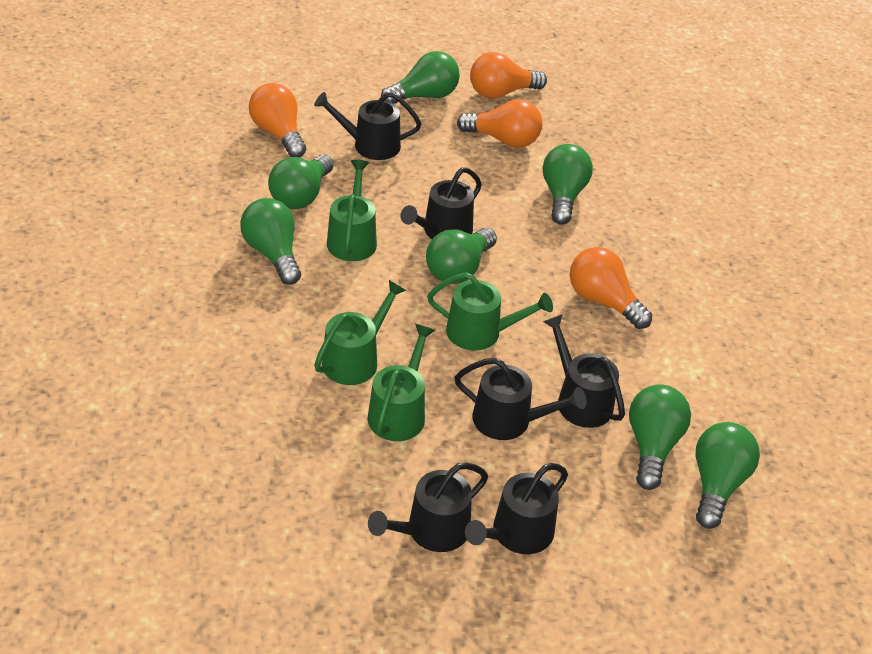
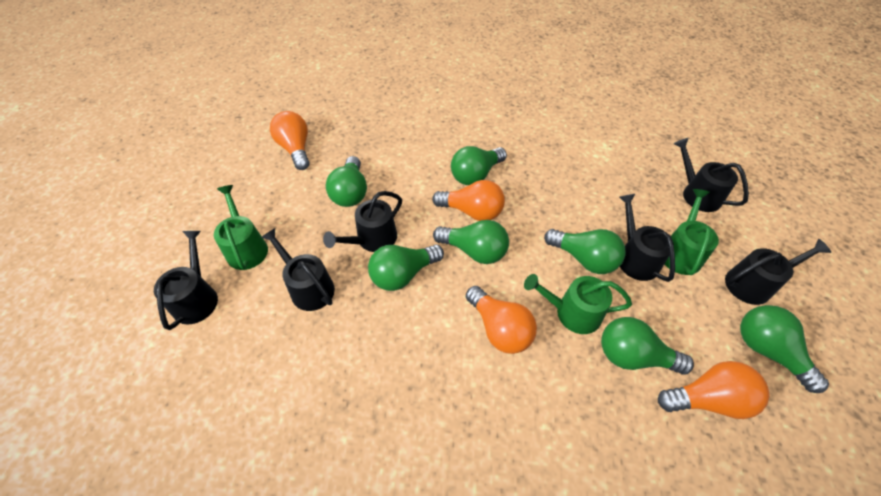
green watering can: [314,280,406,385] [327,160,377,261] [368,324,435,441] [427,272,553,351] = 4 -> [214,185,268,270] [524,274,632,334] [665,189,719,275] = 3

